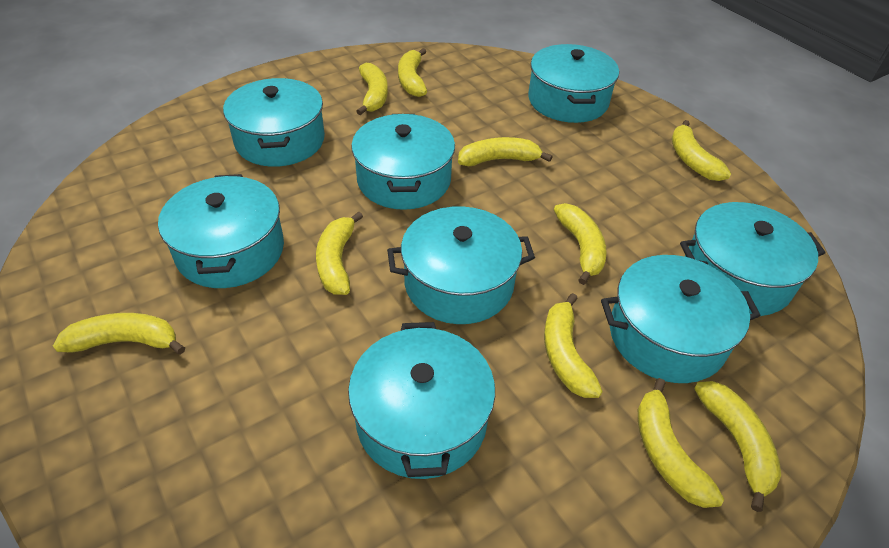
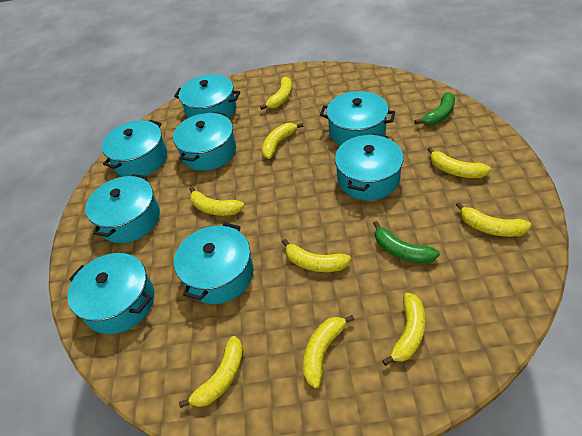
green banana: none = 0 -> [373,221,440,263] [414,92,455,125] = 2
yellow banana: [53,313,185,355] [316,211,363,295] [356,63,388,115] [398,48,427,97] [458,137,553,166] [544,293,603,398] [554,203,607,285] [638,378,724,508] [672,120,731,181] [694,381,781,512] = 10 -> [179,336,243,408] [189,187,244,216] [260,77,292,110] [262,123,303,159] [282,239,351,272] [303,315,355,388] [382,292,425,366] [427,147,491,178] [456,202,531,237] = 9

